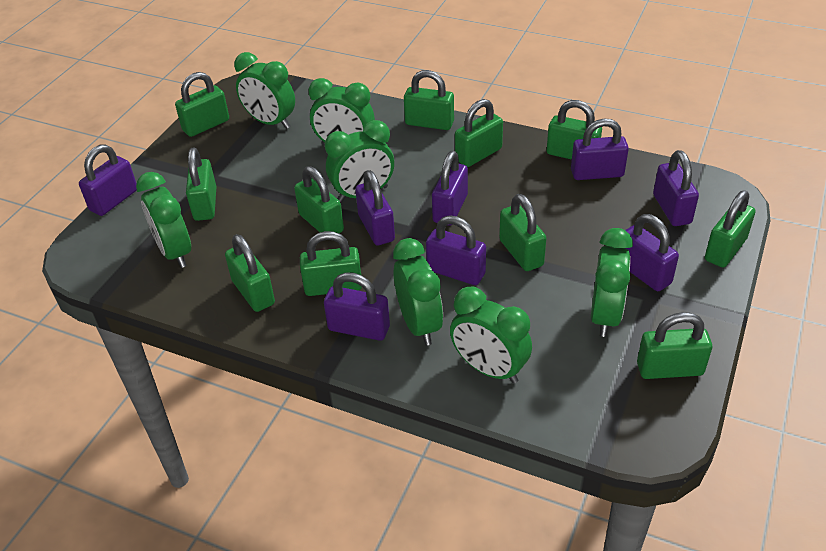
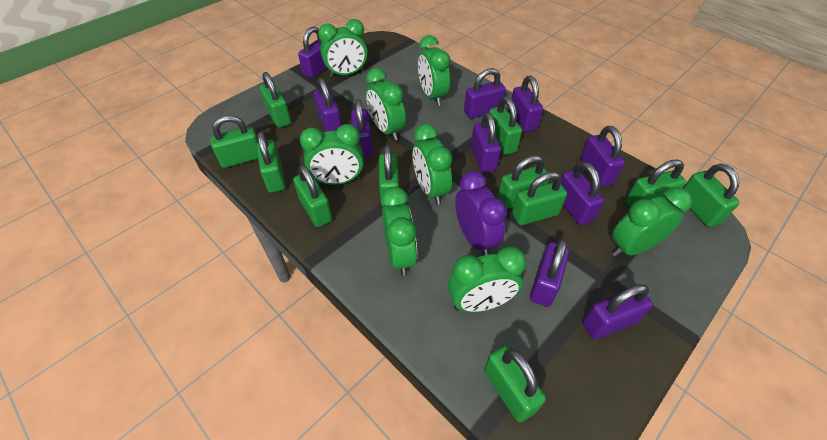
green clock: [136,172,191,268] [234,52,295,129] [308,78,375,145] [325,120,394,202] [393,238,443,345] [450,287,532,384] [591,228,633,337] = 7 -> [300,124,364,185] [318,19,367,77] [366,68,406,141] [381,187,417,276] [413,124,452,205] [418,35,450,106] [448,246,526,312] [612,187,692,257] = 8
purple clock: none = 0 -> [455,171,507,255] = 1
purple padlock: [79,145,137,216] [324,272,390,341] [355,170,395,245] [426,215,486,285] [432,151,468,226] [571,118,629,180] [625,214,679,291] [653,150,699,226] = 8 -> [298,26,327,78] [314,78,342,131] [351,99,373,158] [464,68,506,119] [471,113,501,172] [511,76,543,132] [530,239,569,307] [561,162,604,225] [581,126,625,187] [582,284,653,340] = 10

